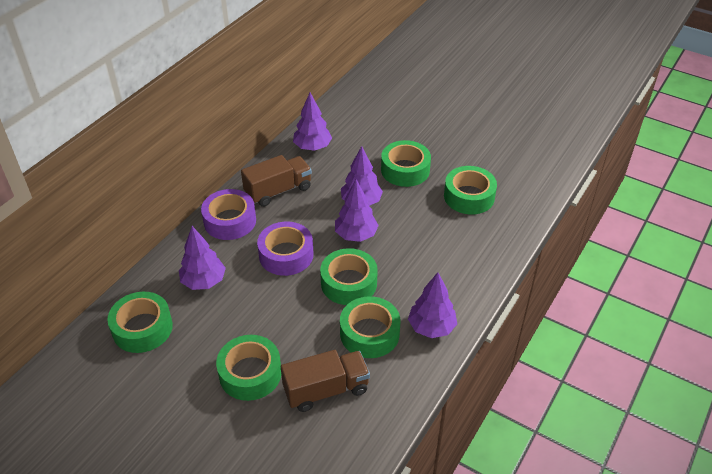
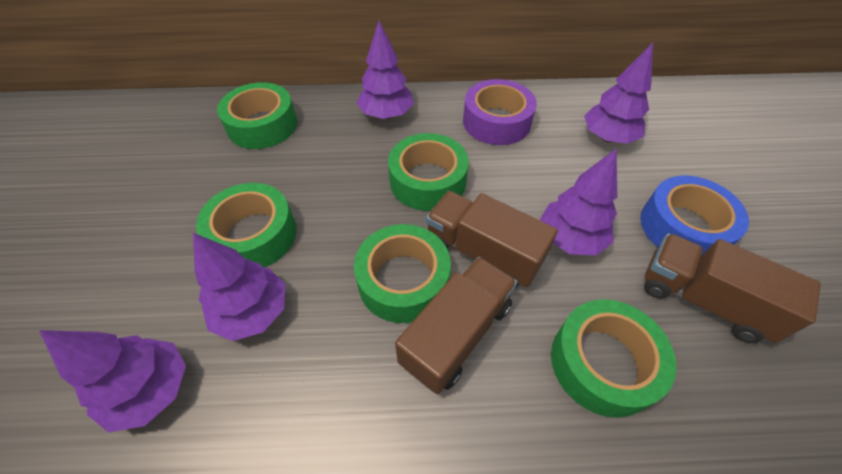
blue tape: none = 0 -> [640,176,749,256] = 1
brown truck: [241,155,312,207] [281,350,370,412] = 2 -> [395,257,517,394] [426,191,558,288] [644,233,821,343] = 3
green tape: [107,292,173,353] [216,335,281,401] [320,248,378,305] [340,296,400,358] [381,140,431,187] [444,166,497,214] = 6 -> [196,183,296,268] [217,82,297,149] [354,224,451,323] [388,133,469,211] [551,299,676,418] = 5
purple tape: [201,189,256,240] [257,222,313,276] = 2 -> [463,79,537,145] = 1

